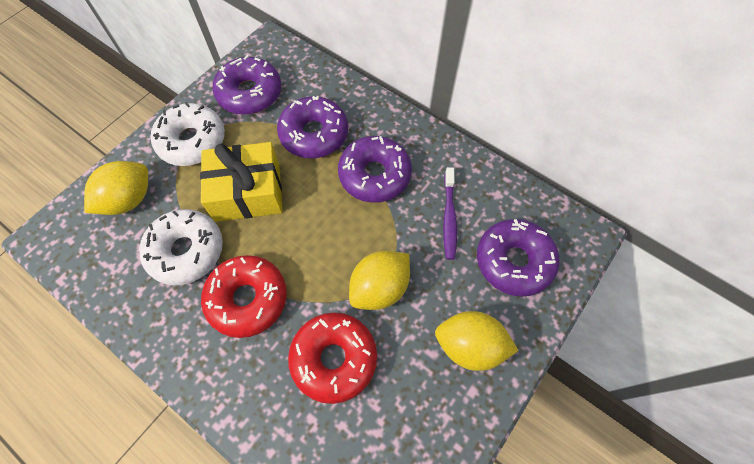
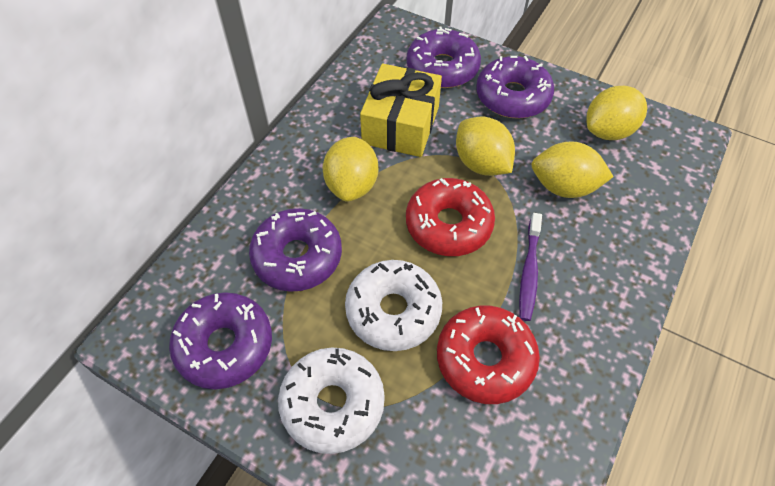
yellow lemon: [84,161,148,215] [349,251,410,310] [435,311,519,371] = 3 -> [323,137,378,202] [456,117,515,176] [531,141,614,198] [586,86,647,140] = 4

